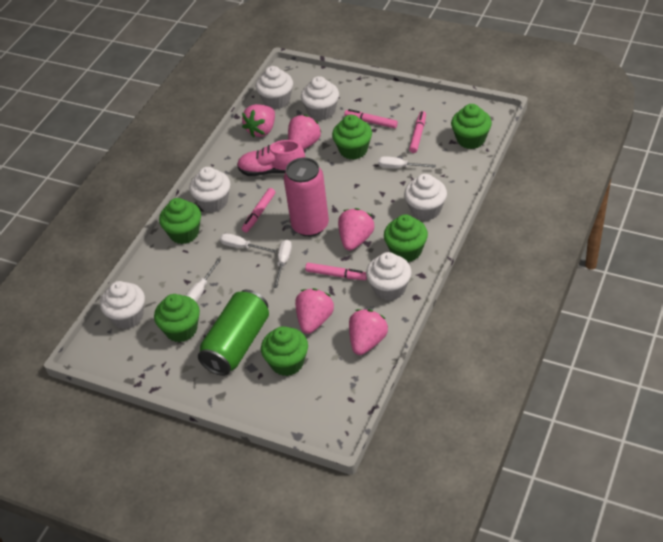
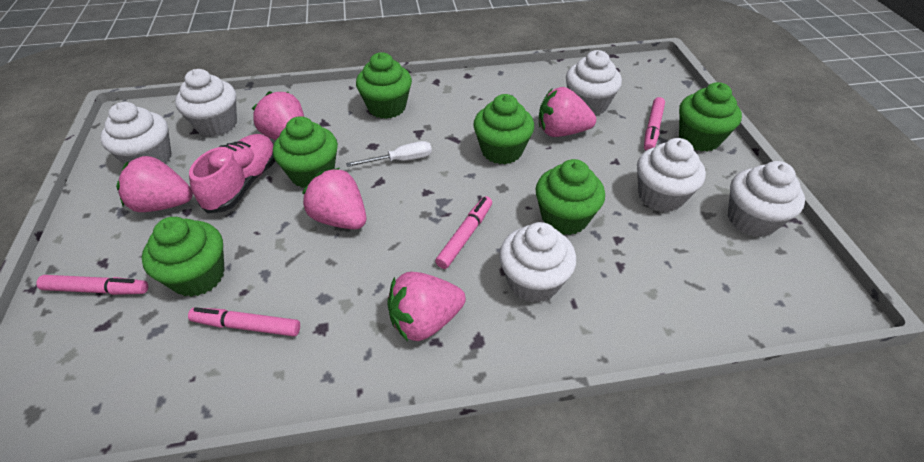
green can: [198,290,269,376] = 1 -> none = 0
pink can: [284,158,329,237] = 1 -> none = 0
white screwdriver: [185,259,221,302] [220,233,277,253] [274,239,292,288] [378,156,436,168] = 4 -> [346,141,432,167] = 1

